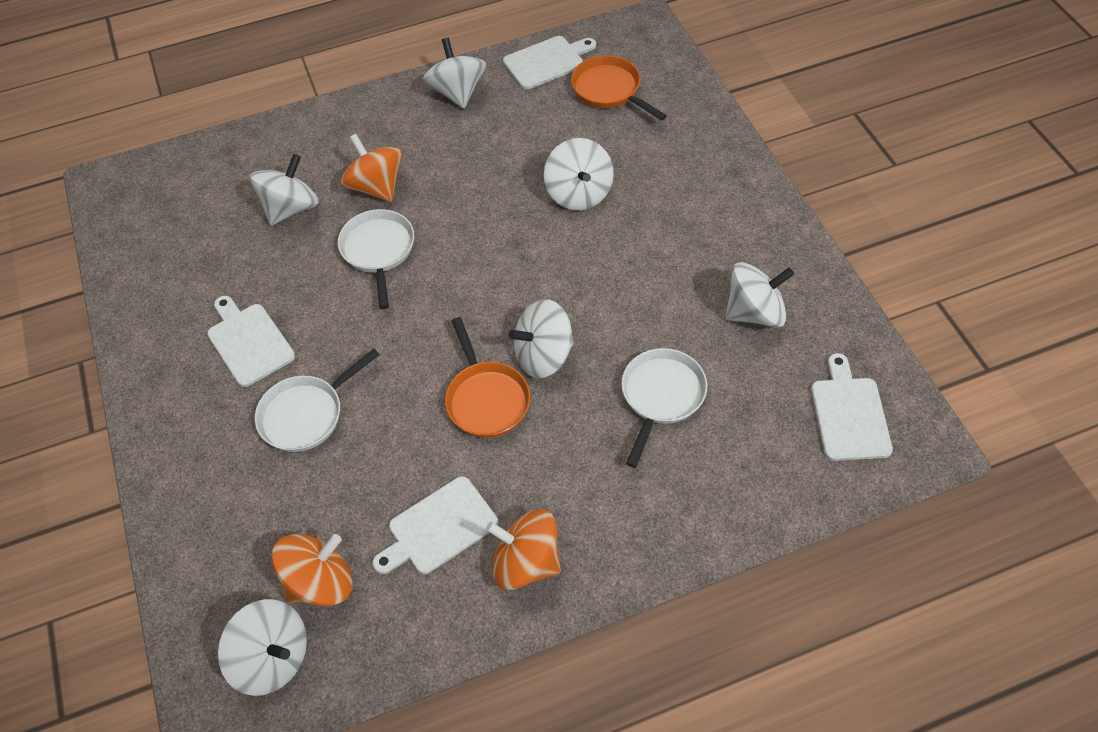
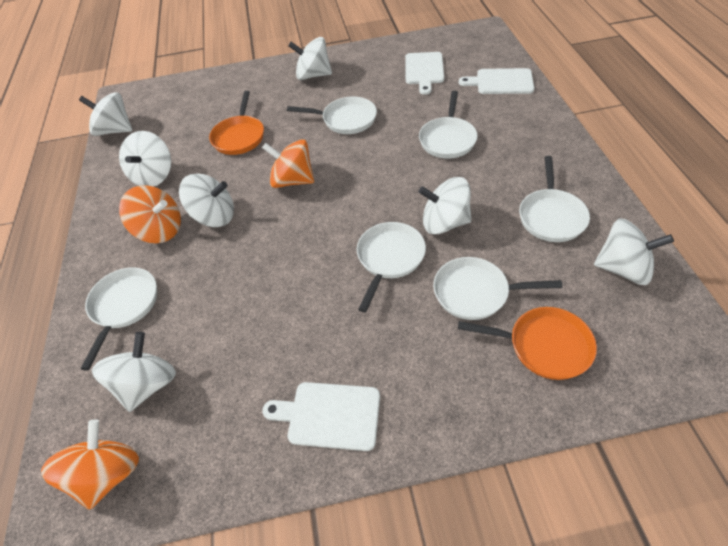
white cutting board: [207,296,295,387] [372,476,498,574] [503,36,596,90] [811,353,893,461] = 4 -> [262,382,380,451] [405,52,444,95] [459,68,534,94] = 3
white pan: [255,349,380,452] [338,209,414,309] [621,348,707,468] = 3 -> [81,267,157,371] [287,96,377,134] [357,222,426,312] [419,91,478,159] [433,257,562,320] [519,156,590,242] = 6
white spinning top: [218,599,307,696] [249,154,319,226] [422,38,486,108] [508,299,574,378] [544,138,614,210] [725,262,794,327] = 6 -> [79,92,132,136] [92,332,176,412] [119,131,171,187] [179,174,234,227] [288,37,332,80] [419,177,471,234] [594,218,674,285] = 7

